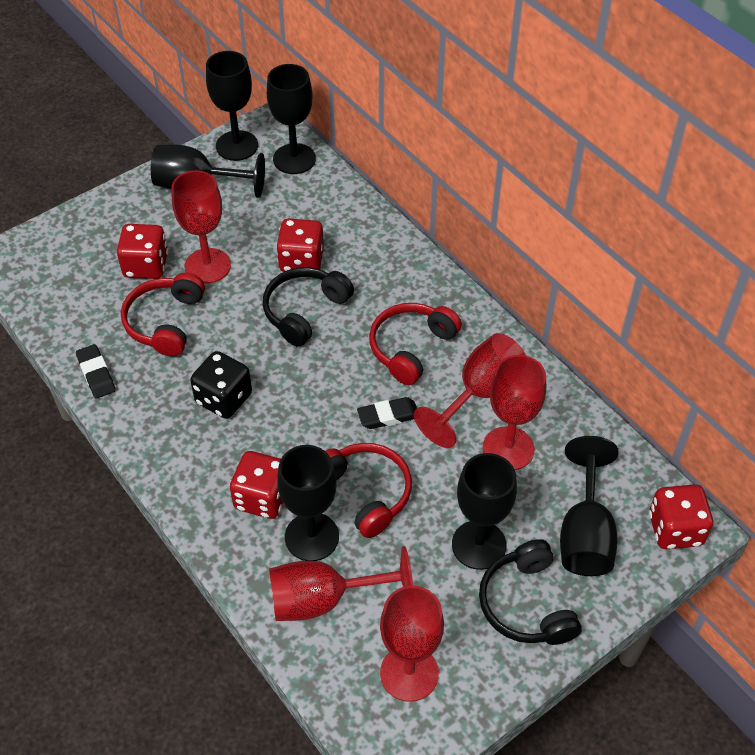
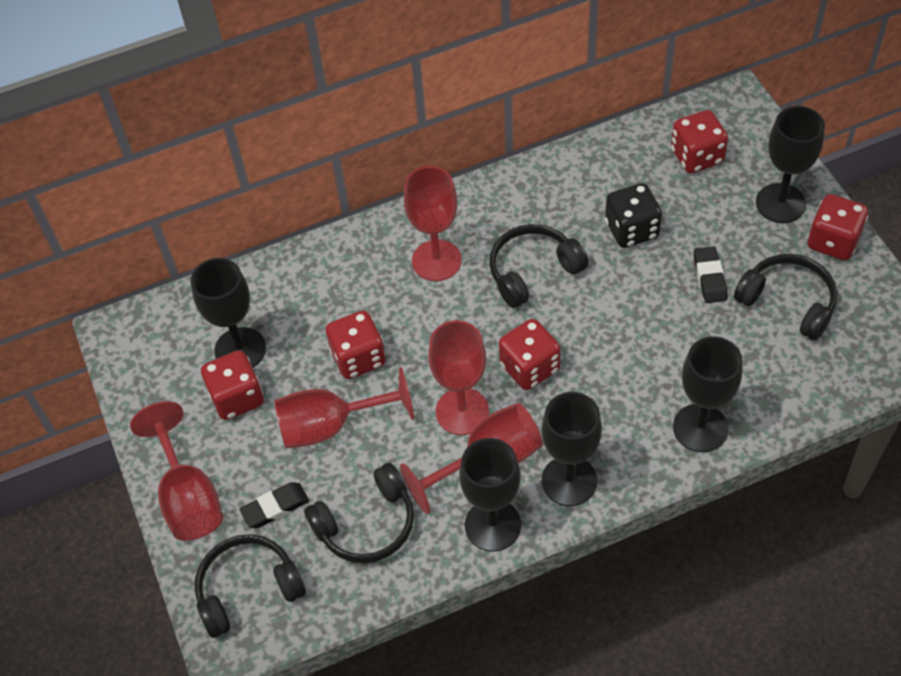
black goblet: [151,144,265,198] [206,51,258,161] [267,64,316,174] [277,445,339,561] [452,453,517,570] [560,436,619,576] = 6 -> [191,258,266,368] [459,438,521,551] [542,392,602,506] [673,336,743,452] [756,106,825,223] = 5
black headphones: [263,267,354,347] [479,539,582,645] = 2 -> [195,534,306,638] [304,462,414,563] [489,224,589,308] [734,254,837,340] = 4
red dice: [117,224,168,279] [230,451,283,519] [276,218,324,272] [649,484,713,549] = 4 -> [201,350,264,420] [326,311,386,379] [499,319,561,390] [671,110,728,173] [807,194,868,260] = 5
red headphones: [121,273,205,356] [325,443,412,538] [369,303,462,385] = 3 -> none = 0

